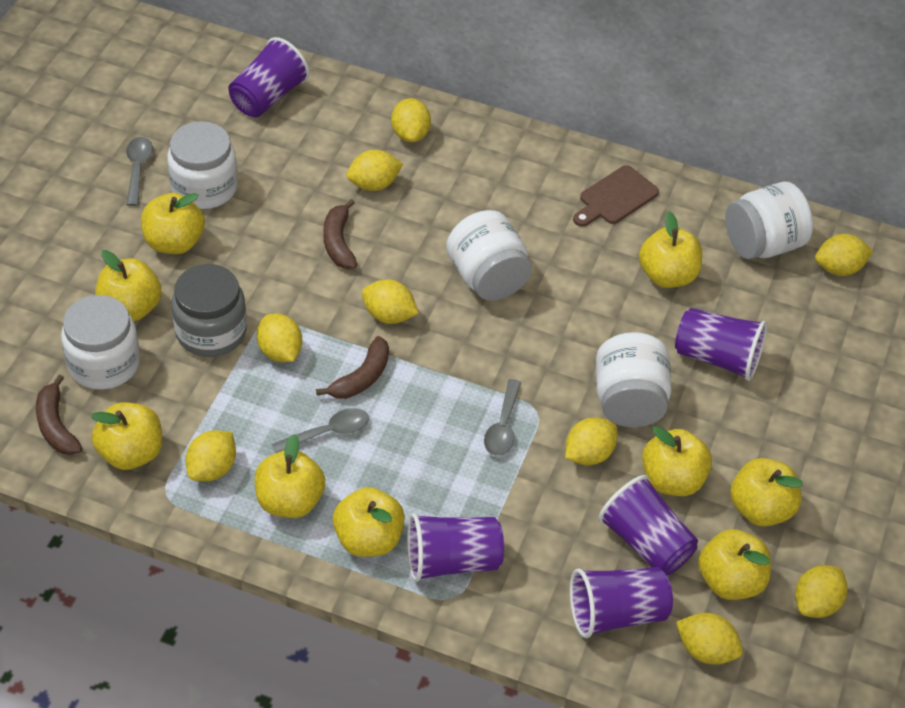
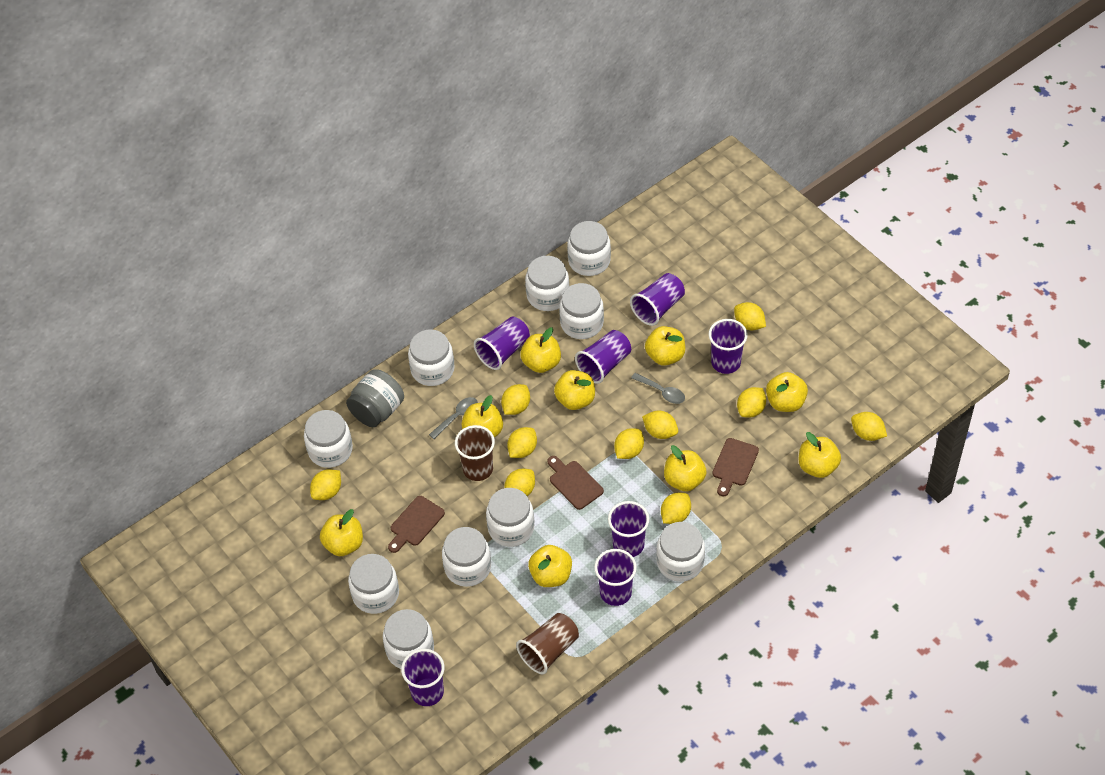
brown banana: [36,375,82,455] [316,336,389,399] [323,199,357,269] = 3 -> none = 0
brown cup: none = 0 -> [455,425,495,481] [516,613,579,674] = 2
brown cutting board: [573,165,659,227] = 1 -> [388,496,445,553] [547,456,604,510] [712,438,759,497] = 3
grey spoon: [126,137,153,206] [272,408,369,453] [484,379,521,456] = 3 -> [429,397,478,439] [631,373,685,404] = 2
purple cup: [228,37,310,118] [407,513,504,582] [570,567,673,638] [598,475,698,575] [675,308,767,381] = 5 -> [401,649,445,706] [474,317,530,370] [575,330,631,384] [594,549,637,606] [608,501,649,557] [630,273,685,326] [709,319,748,374] = 7
white jar: [61,295,140,390] [167,121,238,209] [446,210,532,301] [596,332,672,427] [725,182,813,259] = 5 -> [304,410,353,468] [348,554,399,614] [383,609,434,669] [408,329,454,386] [442,527,491,587] [486,488,535,547] [525,256,570,311] [559,283,604,339] [567,221,611,276] [656,522,705,582] = 10
yellow lemon: [185,430,236,481] [257,314,302,362] [347,150,403,191] [362,279,419,324] [391,98,431,142] [565,417,618,465] [676,613,743,665] [795,565,848,618] [815,234,873,276] = 9 -> [310,469,341,500] [501,384,530,415] [505,469,535,496] [507,427,537,458] [614,428,644,459] [642,410,678,439] [661,493,691,524] [734,302,766,330] [737,387,766,418] [851,412,887,441] = 10

